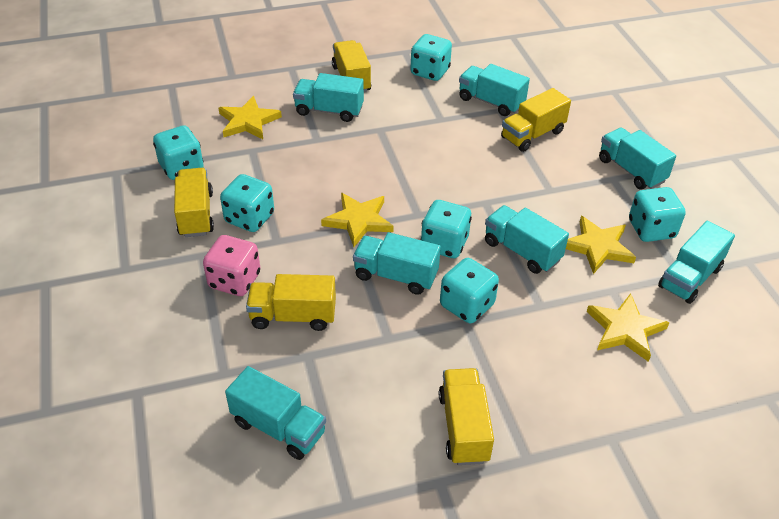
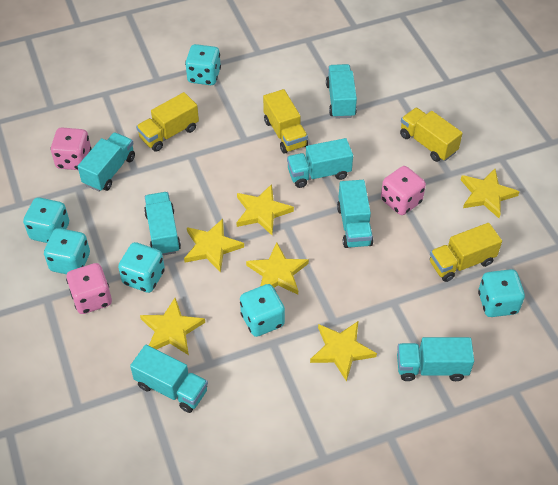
pink dice: [203,235,260,296] = 1 -> [50,127,92,170] [66,263,112,314] [381,166,426,215] = 3
yellow star: [219,96,282,139] [321,193,394,247] [566,216,636,274] [587,293,669,362] = 4 -> [140,298,205,355] [184,219,244,273] [236,184,294,235] [246,242,309,295] [310,321,377,382] [461,169,520,218] = 6
yellow truck: [174,168,214,237] [246,274,336,331] [332,40,371,92] [439,368,494,465] [501,88,571,152] = 5 -> [136,92,199,152] [263,89,308,154] [400,108,463,162] [430,223,502,282] = 4

